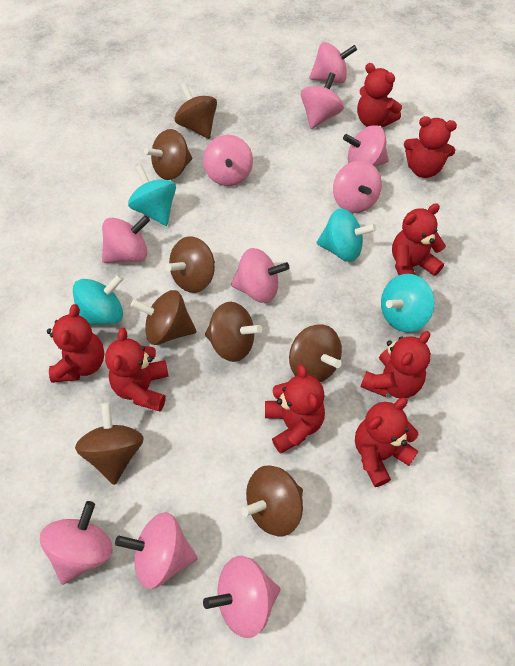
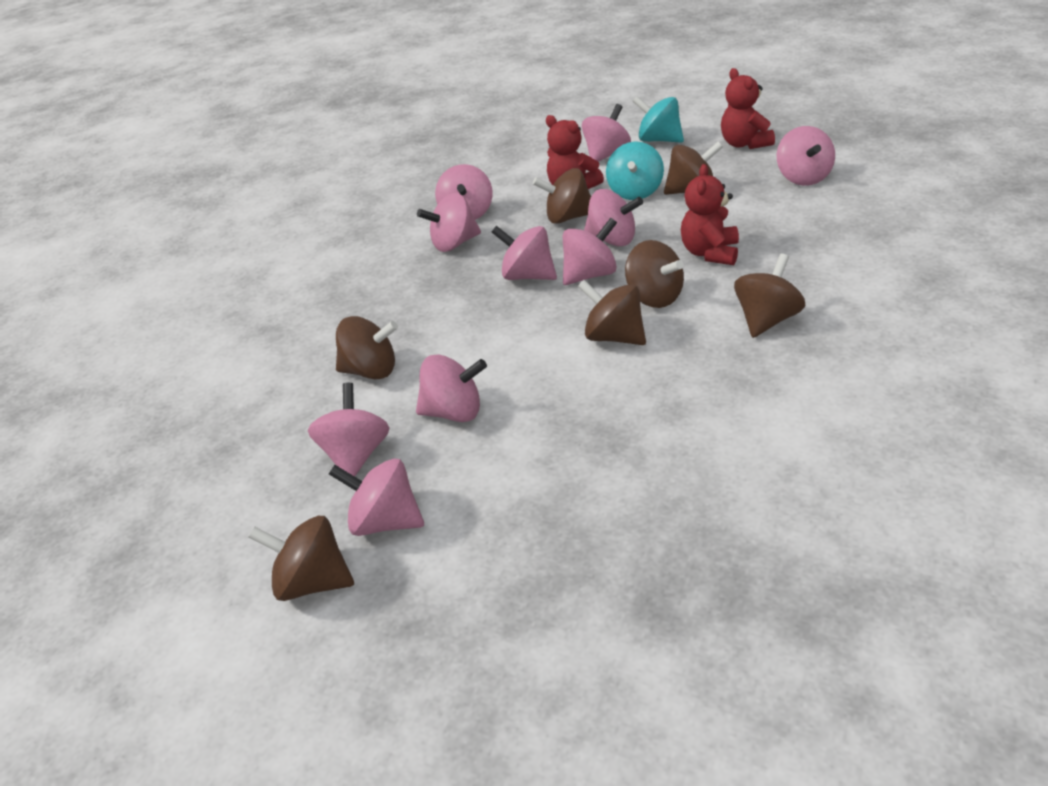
brown spinning top: [75,403,144,485] [131,290,196,345] [144,129,192,180] [166,236,215,293] [175,83,217,139] [205,302,262,362] [241,465,303,536] [289,324,342,382] = 8 -> [249,516,354,601] [336,316,398,379] [533,168,591,224] [578,280,646,345] [625,240,684,308] [664,142,723,195] [734,254,805,338] = 7
red teddy bear: [47,304,104,383] [105,328,169,411] [265,364,325,454] [355,398,419,487] [357,63,402,127] [361,331,431,398] [392,203,446,276] [404,116,457,178] = 8 -> [546,115,604,189] [681,164,739,265] [721,68,775,149] = 3
turquoise spinning top: [73,274,123,325] [128,165,176,226] [316,208,376,262] [381,274,435,332] = 4 -> [606,141,664,200] [633,96,684,143] = 2

